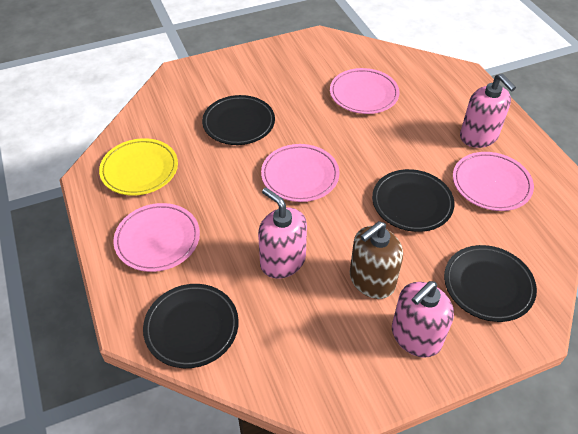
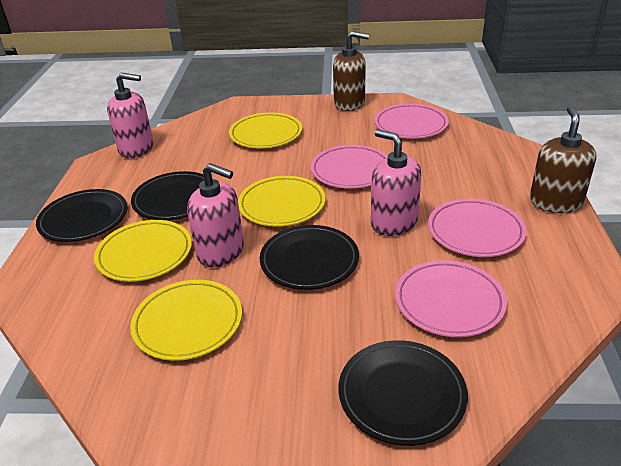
brown soap dispenser: [350,221,403,299] = 1 -> [333,31,369,111] [530,106,596,213] = 2
yellow plate: [99,138,178,196] = 1 -> [94,220,192,282] [130,280,242,361] [229,112,302,148] [238,176,325,227] = 4

